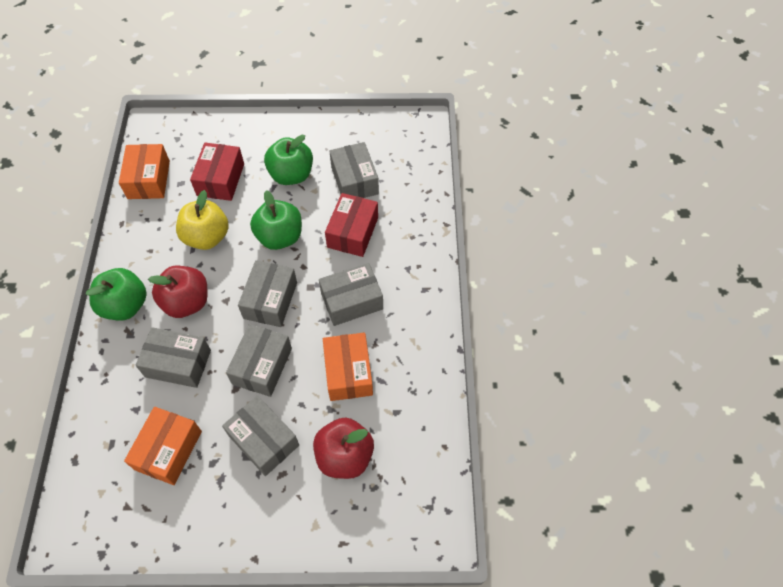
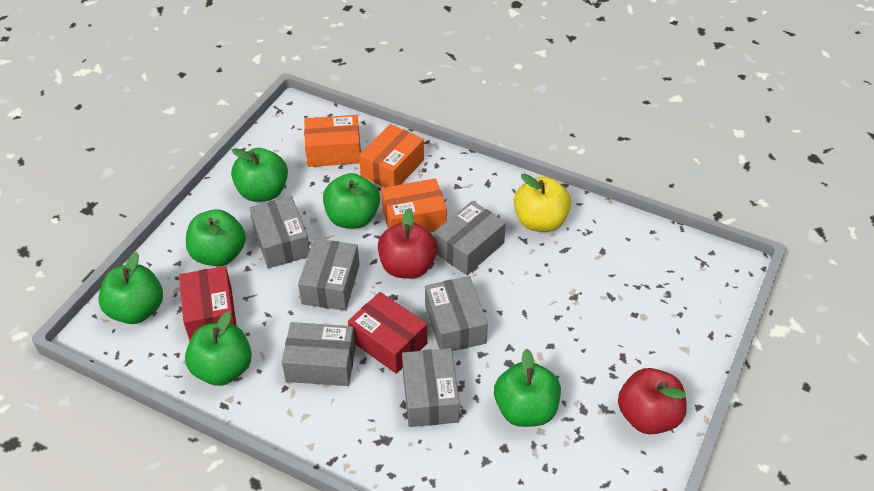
green apple: [86,268,147,321] [250,190,302,250] [264,135,313,185] = 3 -> [98,252,163,324] [185,311,252,386] [186,209,246,267] [231,148,288,202] [323,173,380,228] [494,349,561,427] = 6

